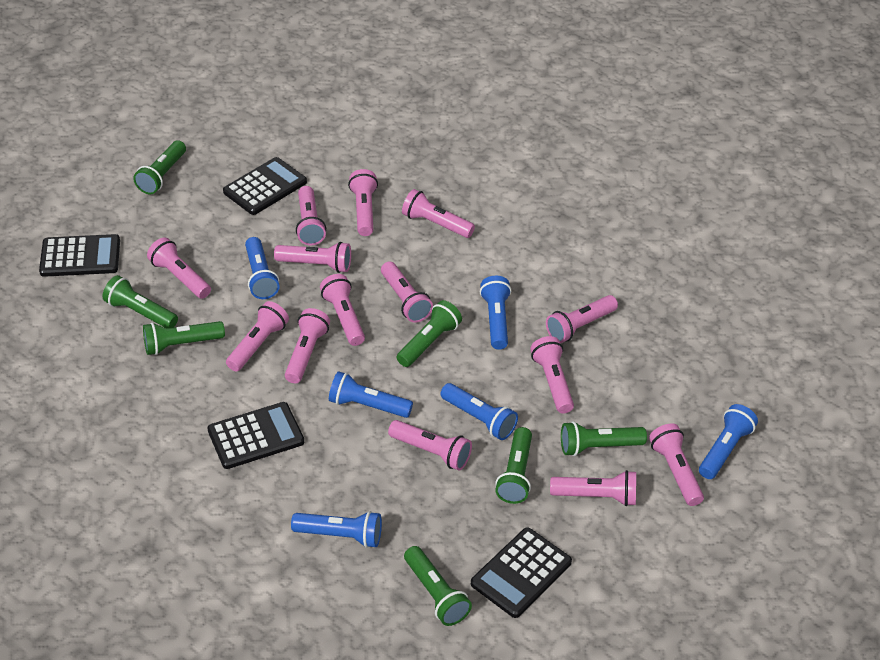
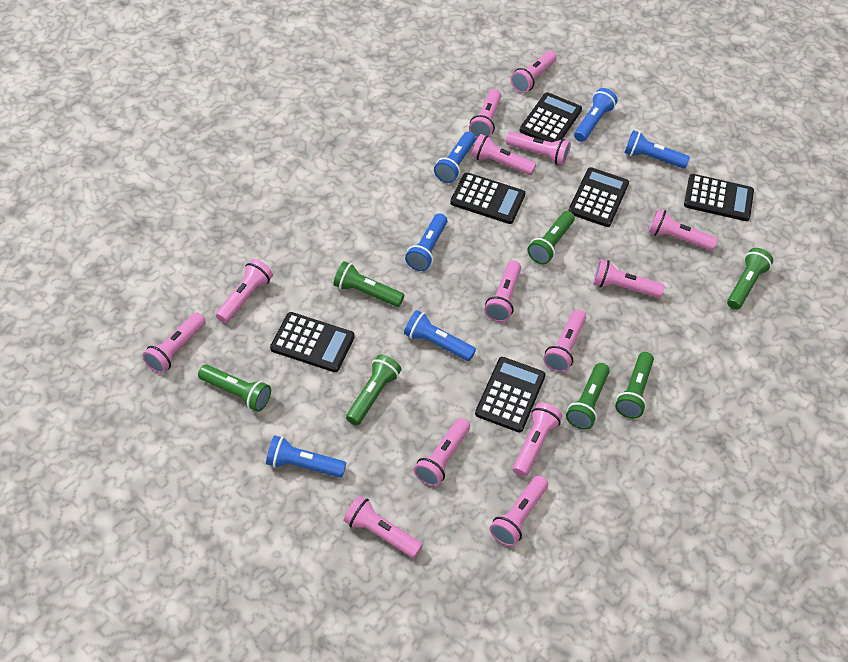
black calculator: [39,234,120,277] [207,402,304,469] [223,157,307,215] [471,527,572,618] = 4 -> [270,312,355,372] [450,172,526,224] [475,357,546,432] [519,92,582,142] [568,167,629,227] [684,174,754,221] = 6

